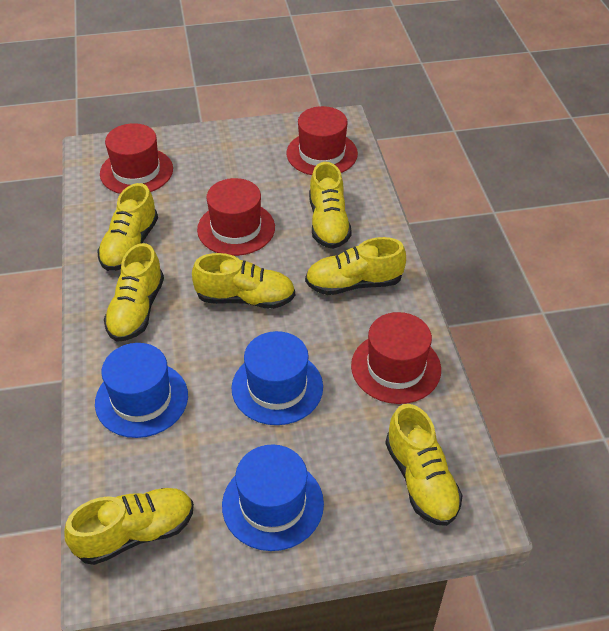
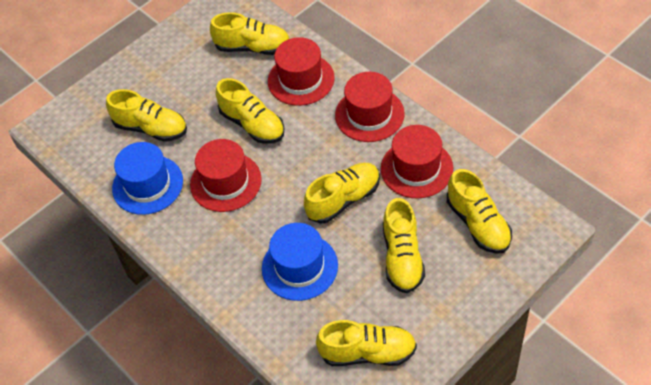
blue hat: [95,343,188,438] [222,444,324,551] [232,331,323,425] = 3 -> [112,142,183,215] [262,223,338,301] = 2

